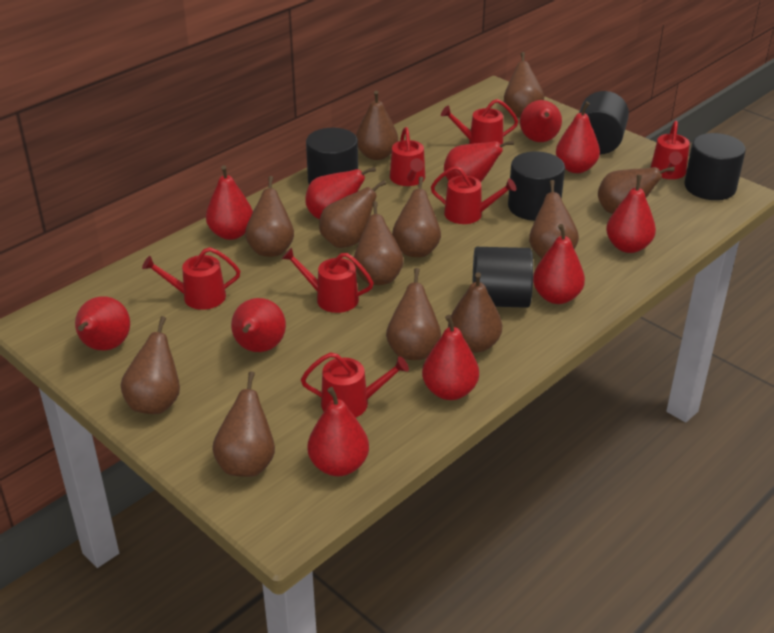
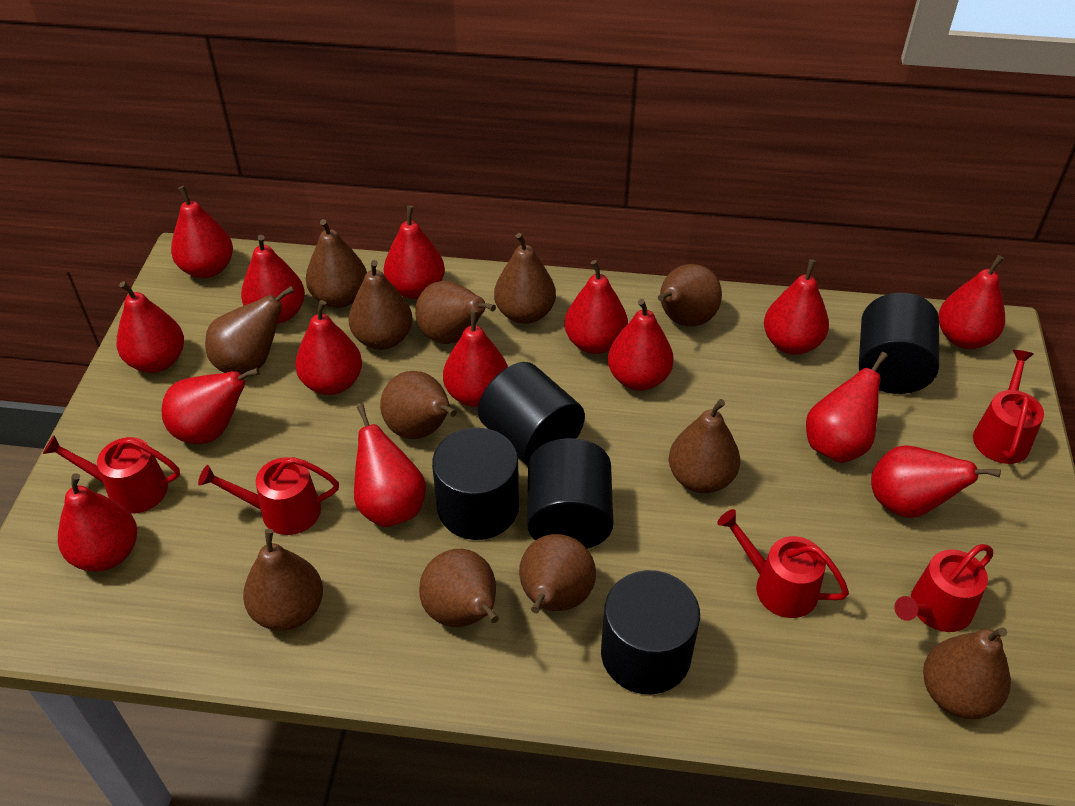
red pear: [75,296,130,351] [206,165,253,240] [231,298,286,352] [305,167,376,219] [307,387,369,476] [422,315,479,400] [444,140,514,182] [520,100,562,142] [533,224,585,304] [556,102,600,173] [606,175,656,253] = 11 -> [58,473,137,571] [117,281,184,373] [162,368,260,444] [171,186,233,278] [241,235,305,324] [295,300,362,395] [354,404,426,527] [384,205,445,299] [443,310,508,407] [564,260,628,354] [608,299,674,390] [764,259,829,355] [806,352,888,463] [871,445,1001,518] [938,255,1005,349] = 15
red watering can: [142,247,240,310] [282,247,374,313] [301,352,409,418] [390,127,425,186] [431,166,516,224] [441,99,518,144] [650,121,690,179] = 7 -> [43,435,180,514] [198,457,339,535] [717,509,849,618] [894,544,993,632] [973,350,1044,464] = 5

